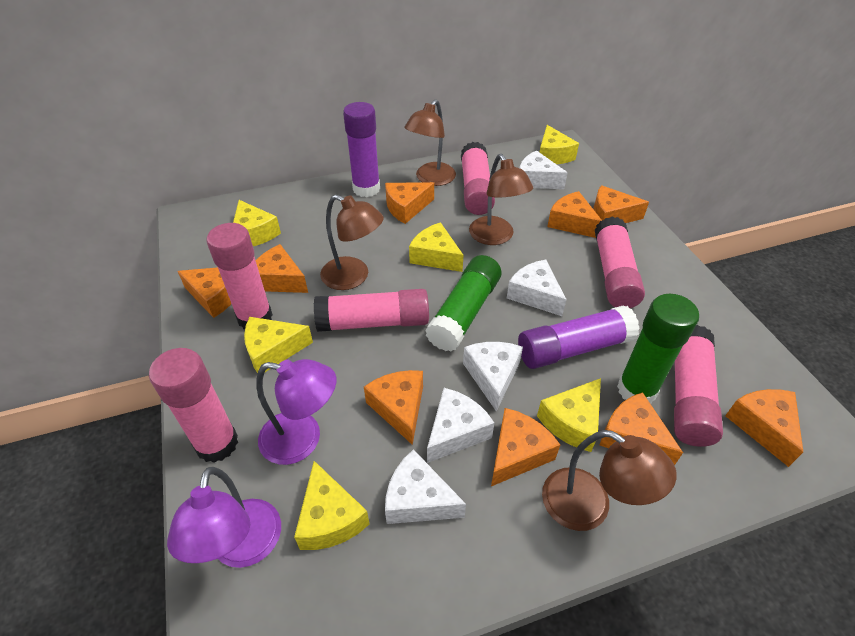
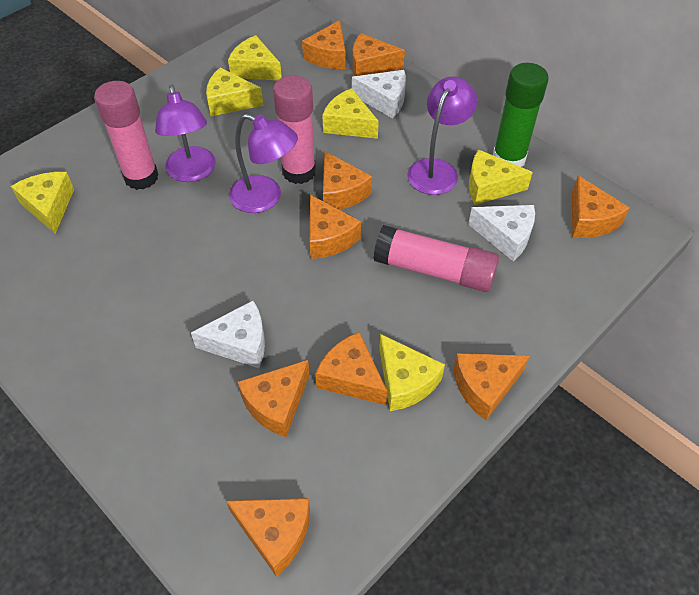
brown lamp: [320,194,384,290] [404,99,456,186] [469,154,533,245] [542,430,677,531] = 4 -> none = 0
green glue stick: [425,255,501,352] [617,294,699,404] = 2 -> [493,63,549,167] = 1
pink glue stick: [149,348,238,463] [207,223,273,329] [314,289,429,332] [461,142,495,215] [595,217,645,308] [674,325,723,447] = 6 -> [94,81,159,190] [273,75,316,184] [373,225,499,292] = 3
purple glue stick: [343,102,380,197] [518,305,640,369] = 2 -> none = 0
purple lamp: [167,467,281,568] [256,359,336,465] = 2 -> [155,84,216,182] [229,114,298,213] [407,77,478,195] = 3
white cheese: [385,449,466,524] [427,388,494,463] [463,342,523,411] [507,259,567,316] [520,151,568,189] = 5 -> [191,301,265,368] [352,70,406,118] [468,205,535,261] = 3

